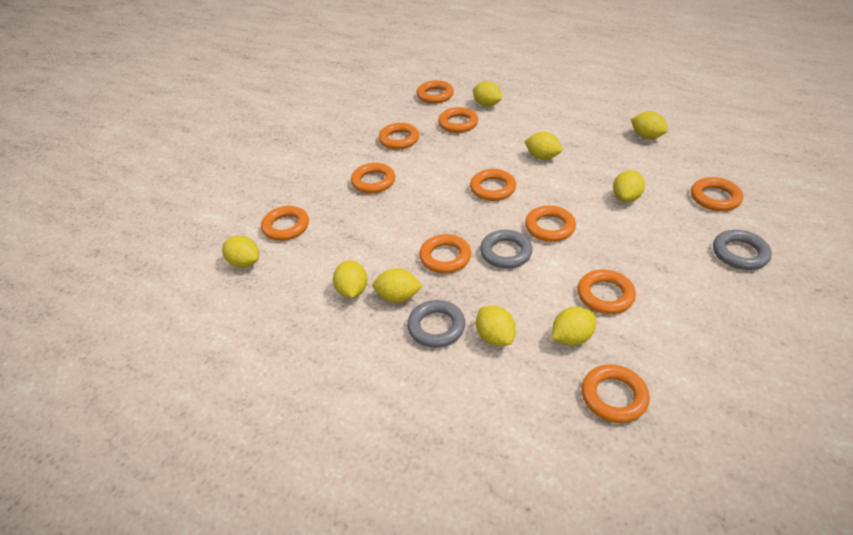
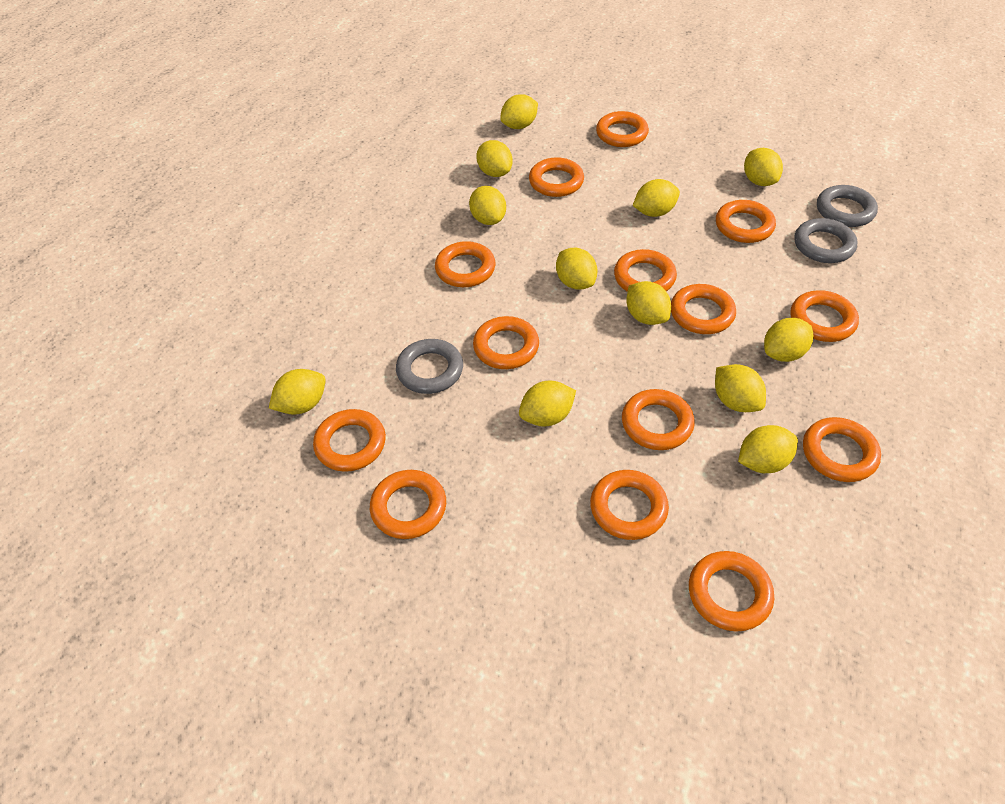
orange ring: [261,206,309,241] [351,163,395,193] [378,123,419,150] [416,80,454,104] [419,234,471,273] [438,107,478,133] [470,169,516,201] [525,205,576,242] [578,270,636,314] [581,365,649,423] [691,177,743,211] = 11 -> [313,409,386,472] [370,470,446,539] [435,241,495,287] [473,316,539,369] [529,157,584,197] [590,470,669,540] [596,111,649,147] [614,249,677,292] [622,389,695,450] [671,284,736,334] [689,551,774,631] [716,200,776,243] [790,290,859,342] [803,417,881,482] = 14
yellow lemon: [222,235,259,268] [333,261,367,298] [373,268,422,303] [473,81,502,107] [476,305,516,346] [525,132,562,160] [552,307,596,346] [613,170,645,202] [631,111,668,139] = 9 -> [269,369,326,415] [469,186,506,225] [476,140,513,177] [500,94,538,129] [519,381,576,427] [556,248,597,290] [626,281,671,325] [633,179,680,217] [715,364,766,412] [738,425,798,473] [744,148,783,186] [764,318,814,362] = 12

